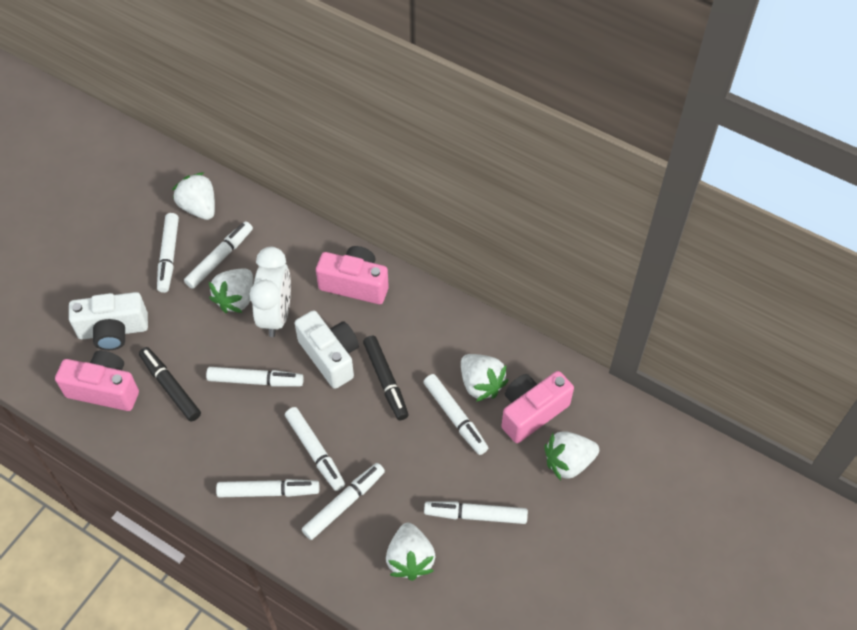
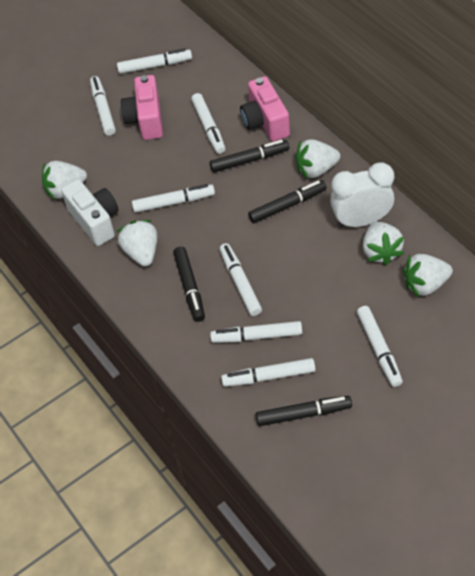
black marker: [139,347,201,421] [363,336,409,420] = 2 -> [173,247,205,322] [210,140,289,173] [248,180,327,223] [256,396,352,426] = 4
pink camera: [55,350,139,411] [316,246,389,304] [501,371,574,443] = 3 -> [121,75,163,140] [240,76,290,142] = 2
white camera: [69,292,148,350] [295,310,359,389] = 2 -> [61,179,119,246] = 1

